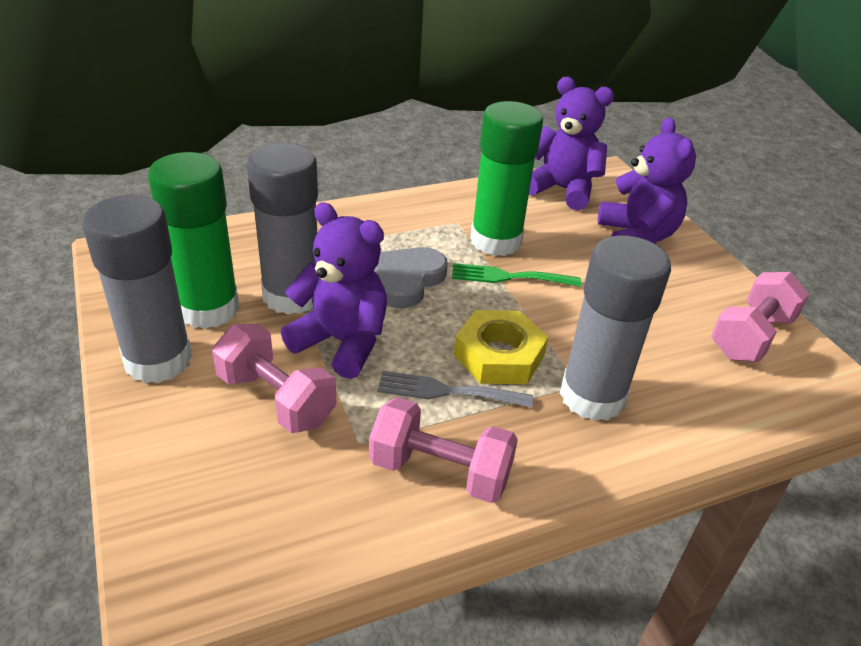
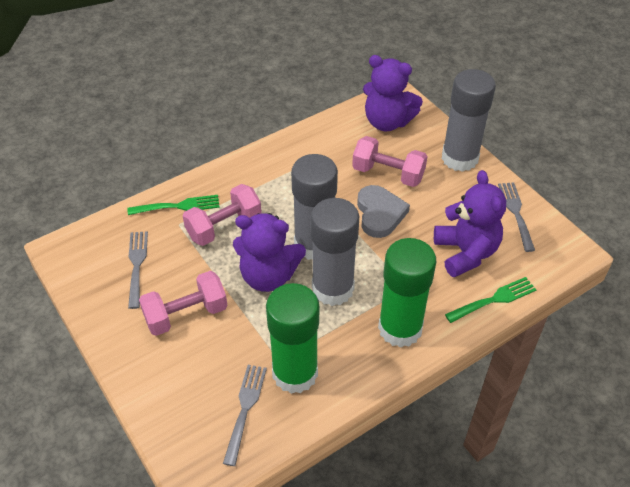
green fork: [452,263,581,287] = 1 -> [128,195,220,215] [445,277,536,323] = 2
grey fork: [377,371,533,408] = 1 -> [128,231,148,309] [223,365,267,466] [498,182,535,252] = 3
yellow nut: [454,310,548,384] = 1 -> none = 0

